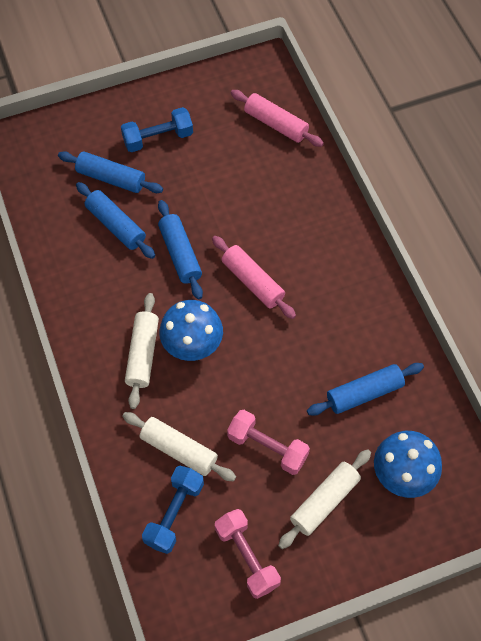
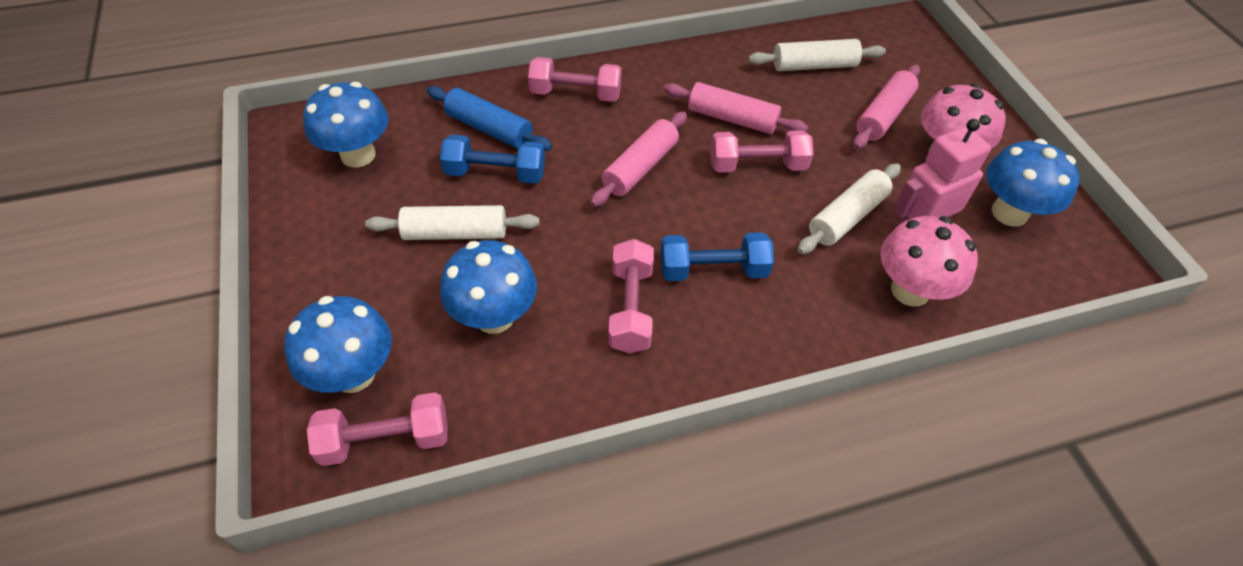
blue mushroom: [159,300,223,361] [374,431,442,498] = 2 -> [284,296,392,393] [303,82,389,168] [440,240,537,334] [986,139,1079,227] = 4
blue rolling pin: [58,151,163,193] [76,182,155,259] [158,200,203,299] [307,363,424,416] = 4 -> [427,86,552,151] = 1
pink dumbbell: [215,509,281,599] [227,410,310,475] = 2 -> [307,392,448,466] [528,57,622,102] [608,239,654,354] [710,130,813,173] = 4
pink mushroom: none = 0 -> [880,216,978,306] [921,84,1006,153] = 2
pink robot: none = 0 -> [893,119,991,226] = 1
pink rolling pin: [212,236,296,319] [231,90,324,147] = 2 -> [590,112,687,207] [664,82,808,134] [853,65,920,149] = 3

